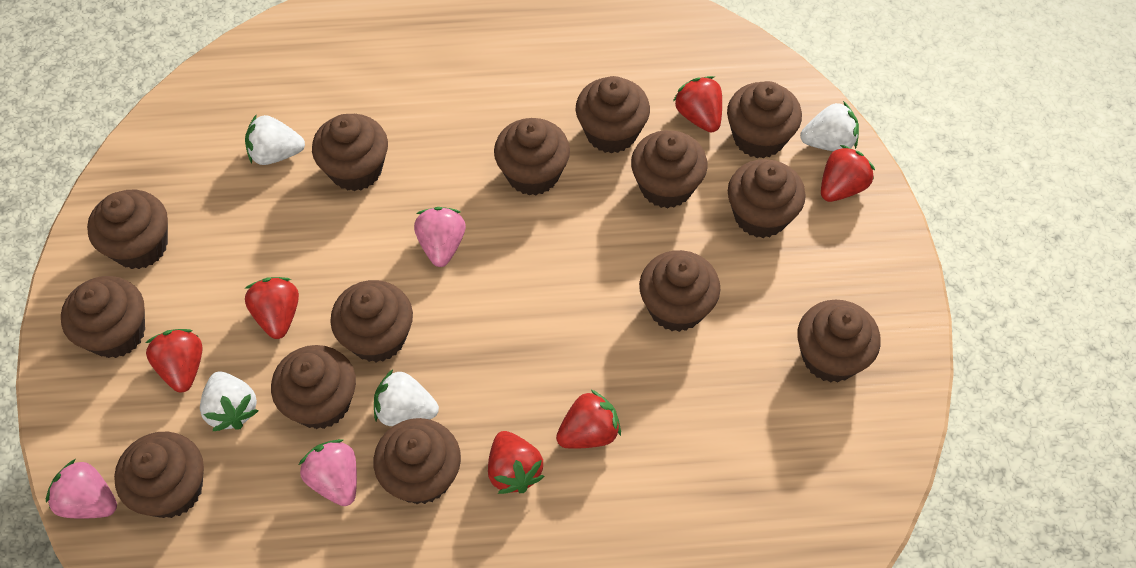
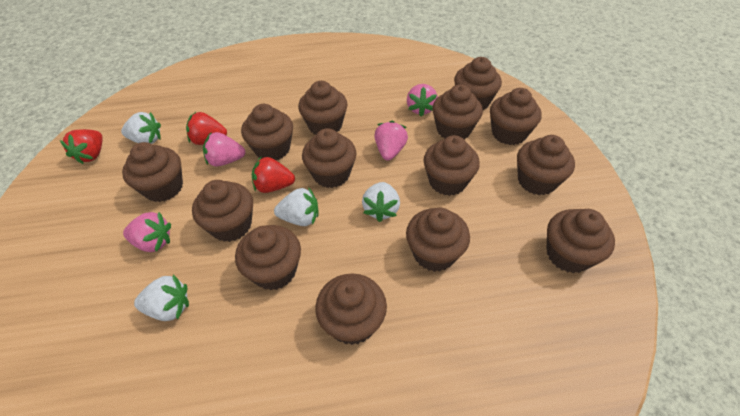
pink strawberry: [46,459,117,519] [299,439,357,506] [414,207,466,267] = 3 -> [123,212,171,252] [203,132,246,167] [374,121,408,161] [407,84,438,117] = 4
red strawberry: [145,329,203,393] [244,277,299,339] [488,431,545,494] [556,390,621,449] [673,76,722,133] [821,145,875,202] = 6 -> [60,129,103,164] [186,112,227,145] [252,157,295,193] = 3

